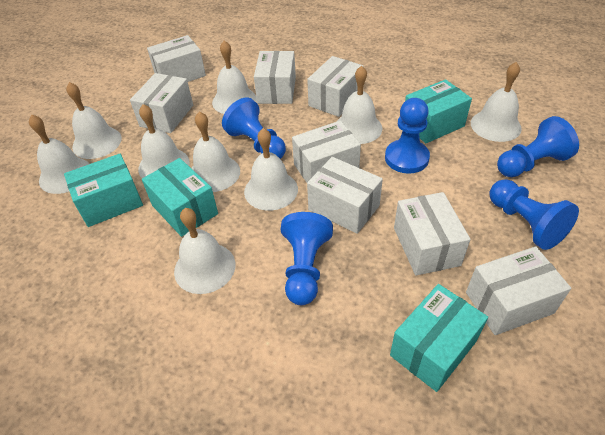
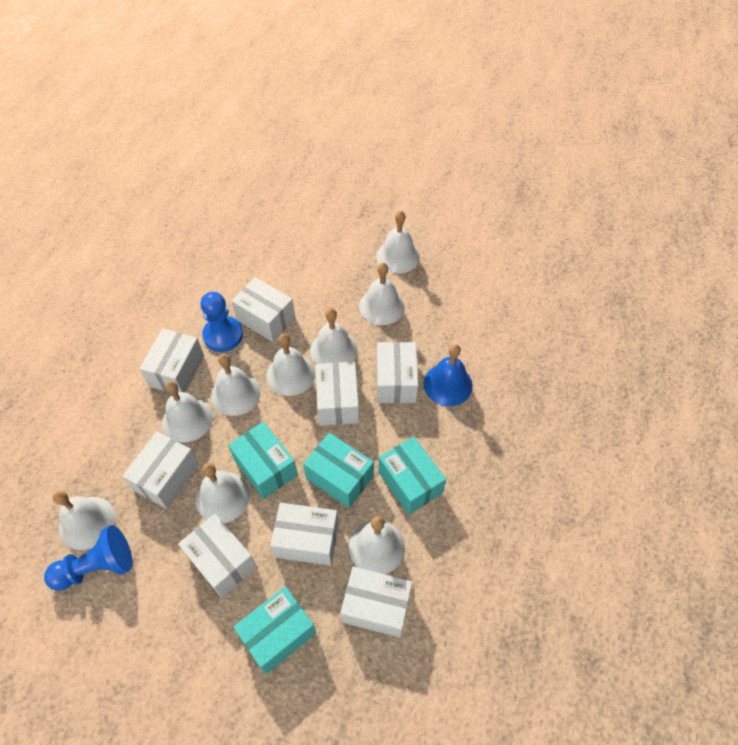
blue bell: none = 0 -> [423,344,473,406] = 1
blue pawn: [222,97,286,159] [281,212,333,305] [385,98,430,174] [489,179,579,250] [497,116,579,177] = 5 -> [44,525,132,591] [200,292,243,352] = 2

